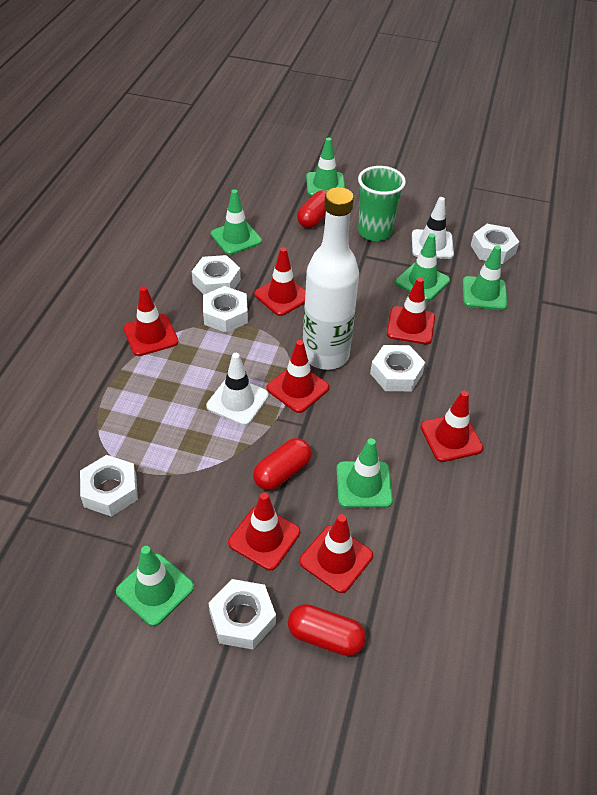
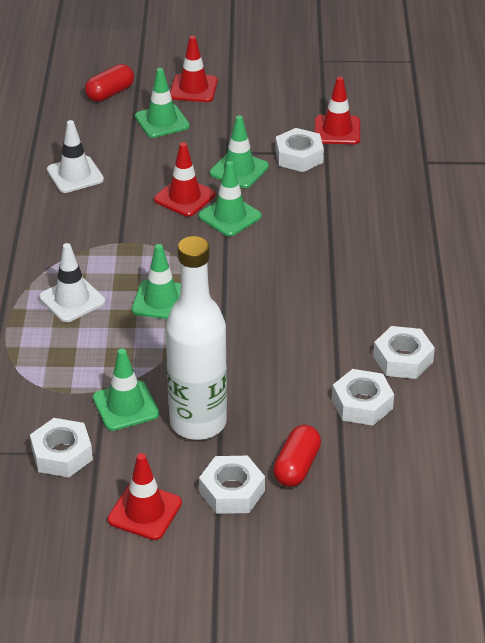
green cup: [358,166,406,241] = 1 -> none = 0
green traffic cone: [116,546,194,626] [211,189,262,255] [306,137,345,196] [336,438,393,508] [395,233,450,301] [462,245,508,310] = 6 -> [93,348,159,431] [132,244,181,319] [135,68,190,138] [198,161,262,236] [210,115,269,188] = 5
red capsule: [253,438,311,490] [288,604,366,656] [297,190,327,228] = 3 -> [85,64,134,102] [273,425,321,487] = 2
red traffic cone: [123,286,179,356] [228,492,300,570] [254,247,306,316] [266,340,329,413] [299,514,373,593] [387,277,435,344] [421,390,484,462] = 7 -> [108,453,182,540] [154,142,215,217] [170,36,218,102] [315,77,360,144] = 4
white nut: [80,455,138,517] [192,255,241,294] [203,286,248,333] [208,579,276,649] [370,345,425,391] [471,224,519,264] = 6 -> [30,418,93,477] [199,456,265,514] [275,128,324,172] [332,369,394,426] [373,326,435,379] = 5

